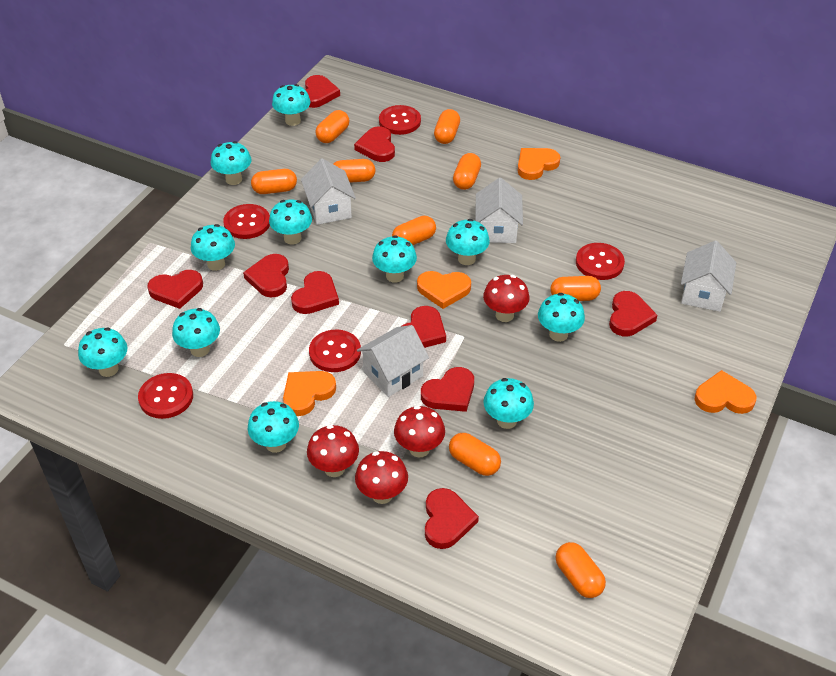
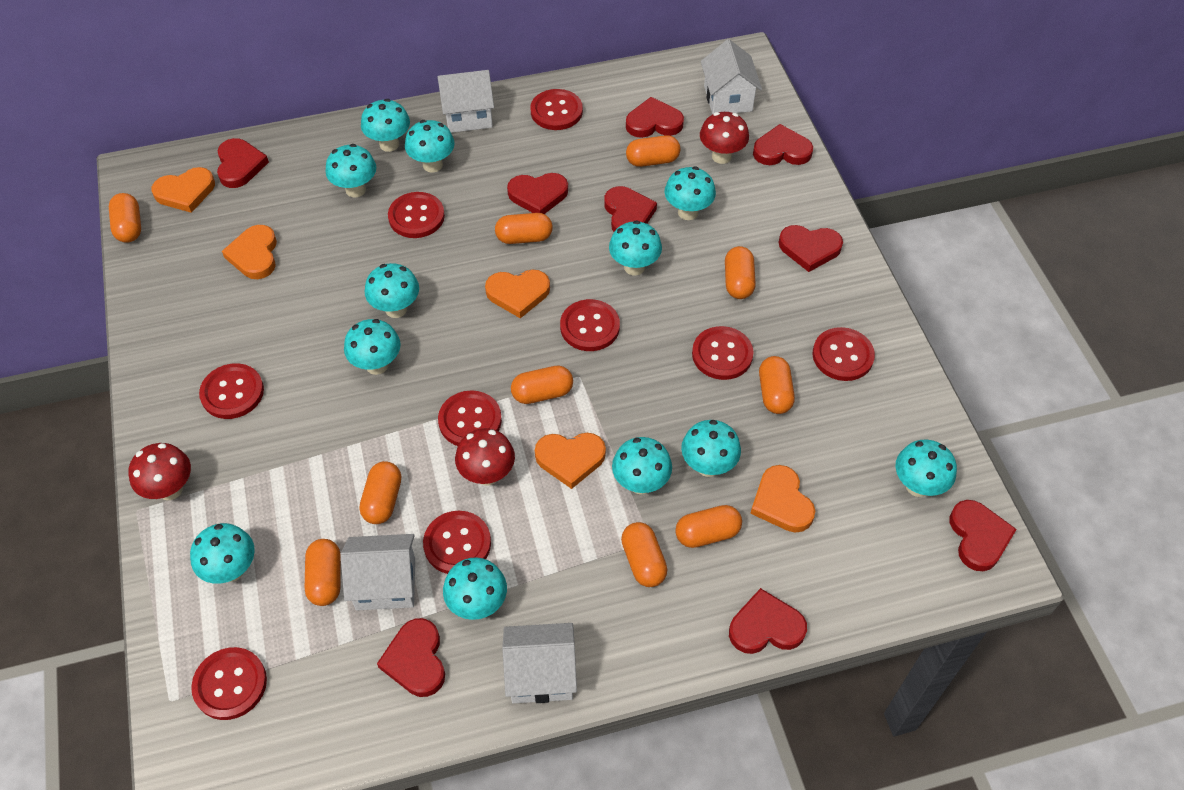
orange capsule: [251,169,297,194] [315,110,349,143] [334,159,376,183] [392,216,436,245] [434,109,460,144] [449,433,501,476] [453,153,481,190] [550,276,601,301] [556,542,606,598] = 9 -> [109,193,141,243] [305,539,341,606] [360,461,401,524] [495,213,553,244] [511,366,573,404] [621,522,667,587] [626,135,680,167] [675,505,742,548] [725,246,756,299] [759,356,795,414] = 10
orange heart: [283,371,336,416] [417,271,471,309] [518,148,560,180] [695,370,756,414] = 4 -> [152,167,215,213] [222,225,277,279] [485,269,550,318] [535,433,606,489] [750,465,815,533] = 5
red button: [138,373,193,419] [223,204,270,239] [309,329,361,372] [379,105,421,135] [576,243,625,280] = 5 -> [191,647,267,720] [199,363,264,419] [388,192,445,238] [423,511,491,574] [438,390,502,446] [530,89,583,130] [560,299,620,351] [692,326,754,380] [812,327,875,381] = 9
red mushroom: [307,425,359,477] [355,451,408,504] [394,406,445,458] [483,275,529,322] = 4 -> [129,443,191,500] [455,428,515,486] [700,112,749,164] = 3
turquoise mushroom: [78,328,128,377] [172,308,220,357] [191,224,235,271] [211,141,252,185] [248,401,299,453] [269,200,312,244] [272,84,311,126] [372,235,417,283] [446,219,490,265] [483,378,534,429] [538,293,585,342] = 11 -> [190,523,255,584] [325,144,376,197] [344,319,401,375] [361,99,410,152] [365,263,419,318] [405,120,455,173] [443,557,507,620] [609,220,662,275] [612,437,672,494] [665,167,716,220] [681,420,741,477] [896,440,957,497] = 12

